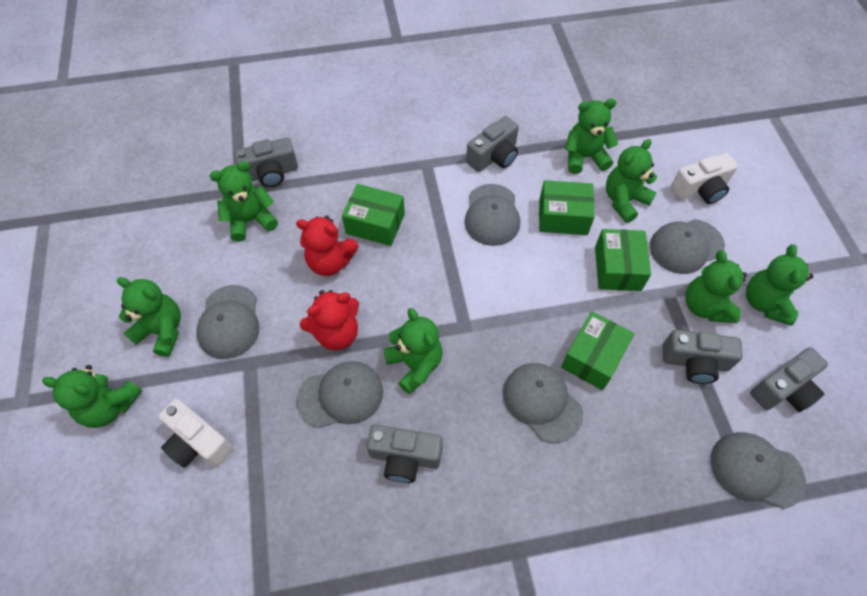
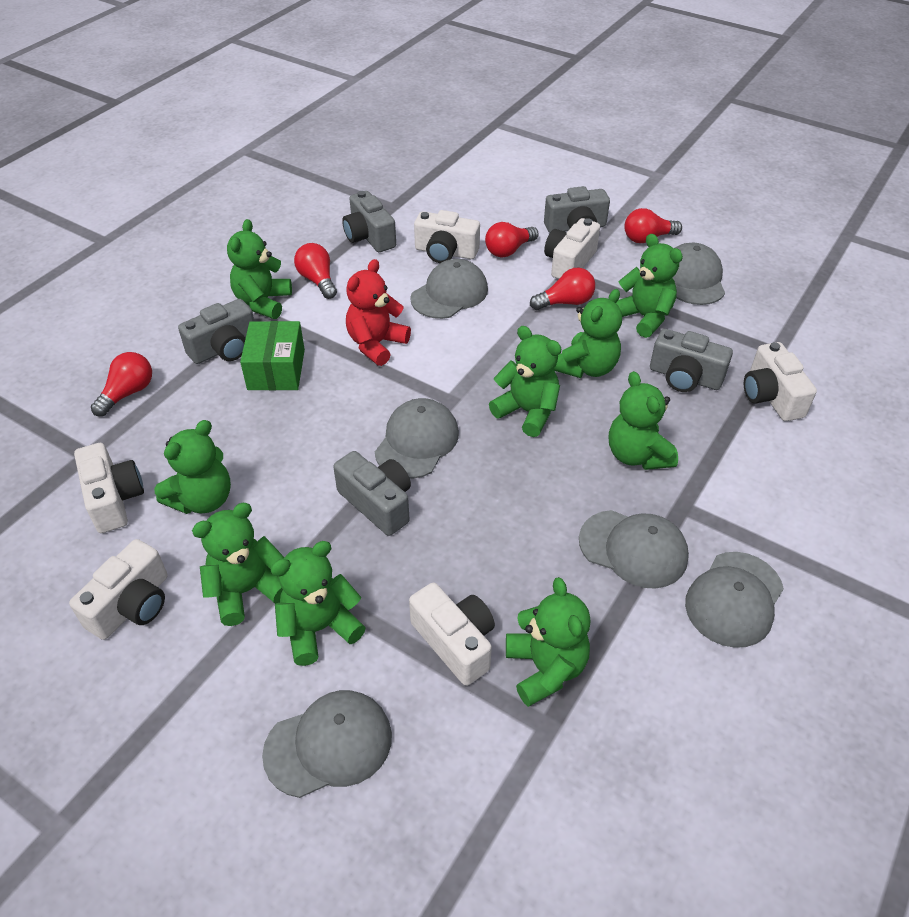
green box: [342,184,405,246] [539,180,595,235] [561,311,634,390] [595,229,651,291] = 4 -> [240,321,305,391] = 1
green teddy bear: [42,365,142,428] [117,277,181,357] [210,161,278,242] [383,308,443,395] [565,99,618,174] [606,139,657,223] [685,250,747,323] [746,244,813,326] = 8 -> [154,420,231,514] [192,503,284,626] [227,219,292,319] [270,541,366,666] [489,326,562,437] [506,577,591,707] [554,289,622,378] [609,371,678,470] [616,234,683,338] = 9
red light bulb: none = 0 -> [91,352,152,416] [294,243,337,299] [485,222,538,258] [530,268,595,310] [624,208,682,243] = 5
red teddy bear: [296,216,359,276] [300,290,359,350] = 2 -> [346,259,411,366] = 1
white camera: [158,399,233,468] [671,153,738,204] = 2 -> [69,539,168,640] [74,443,144,533] [409,583,495,686] [414,210,480,263] [544,218,600,279] [744,342,817,421] = 6

